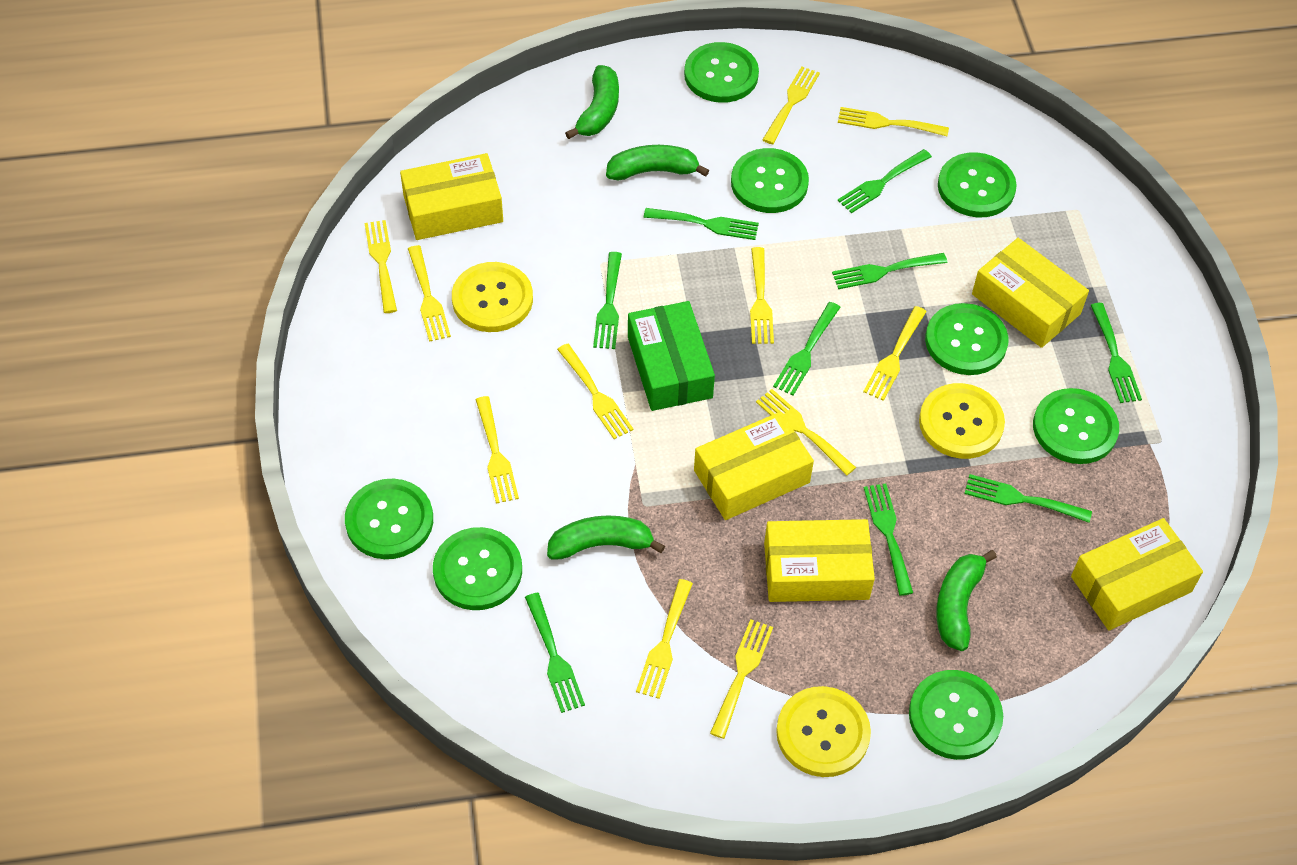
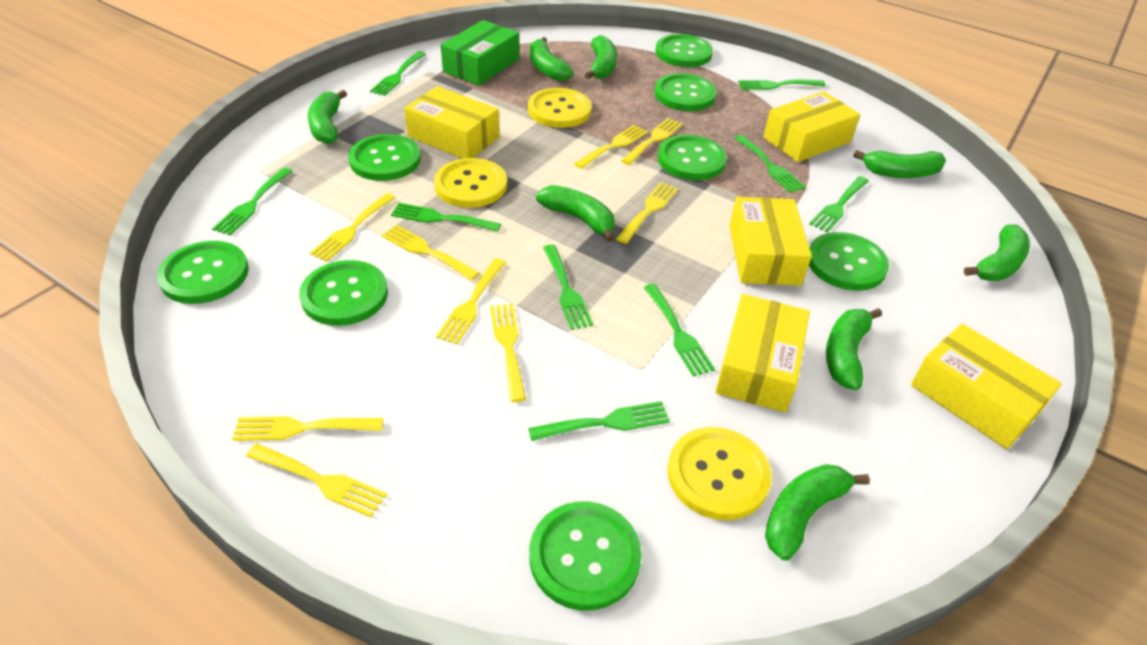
green banana: [547,515,665,560] [565,65,619,139] [606,145,709,180] [936,550,997,651] = 4 -> [308,90,347,144] [530,37,573,81] [536,185,615,242] [585,35,617,79] [765,464,870,561] [826,308,882,390] [853,150,946,178] [964,225,1030,281] = 8
yellow fork: [364,220,397,313] [408,245,451,342] [475,396,519,504] [557,344,634,439] [636,579,693,699] [710,619,773,739] [750,247,774,344] [756,389,856,476] [762,66,820,144] [838,107,949,136] [863,306,927,401] = 11 -> [232,416,383,441] [246,444,387,517] [310,193,396,262] [382,225,479,280] [436,258,506,344] [490,304,526,402] [574,125,648,169] [616,182,678,244] [621,118,682,165] = 9

